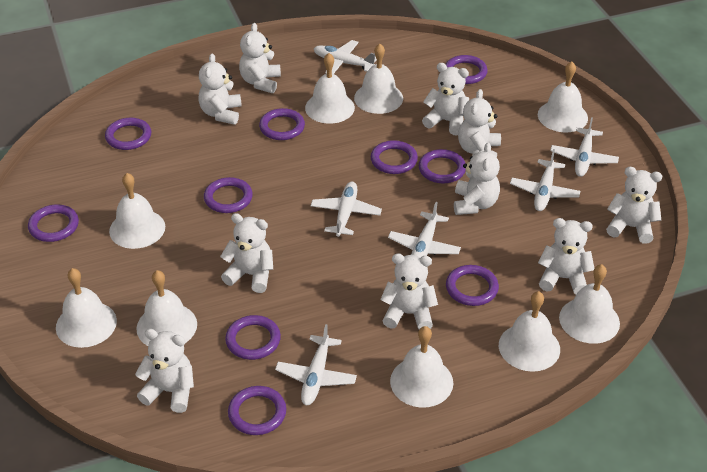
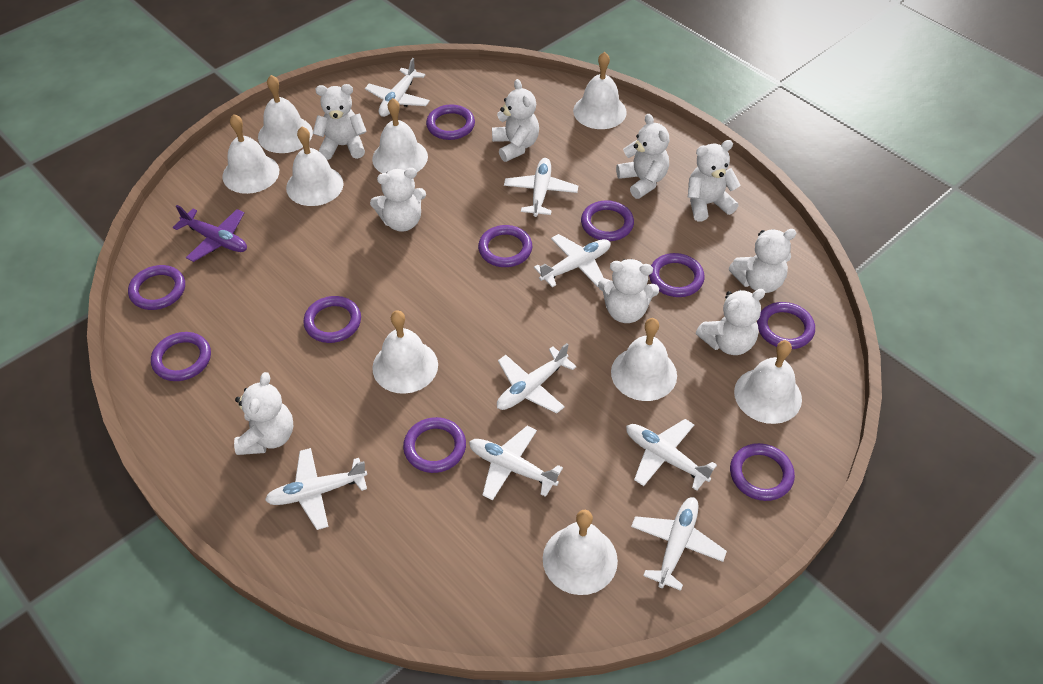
purple plane: none = 0 -> [173,205,247,262] = 1
white plane: [275,324,357,405] [311,182,382,237] [314,40,377,74] [388,202,461,257] [510,149,580,211] [550,117,619,177] = 6 -> [265,448,367,530] [365,58,430,117] [469,426,563,501] [497,343,577,414] [504,158,578,217] [534,234,611,287] [626,419,717,491] [631,497,727,591] = 8
white teddy bear: [135,329,194,413] [198,53,242,125] [220,213,273,293] [239,23,281,93] [380,253,438,329] [422,63,469,135] [454,142,500,215] [458,89,501,157] [538,218,594,294] [606,167,662,244] = 10 -> [234,372,294,455] [313,84,367,160] [370,168,426,232] [492,79,539,162] [598,259,659,323] [616,113,669,199] [688,140,740,221] [696,289,765,355] [729,229,797,293] = 9

